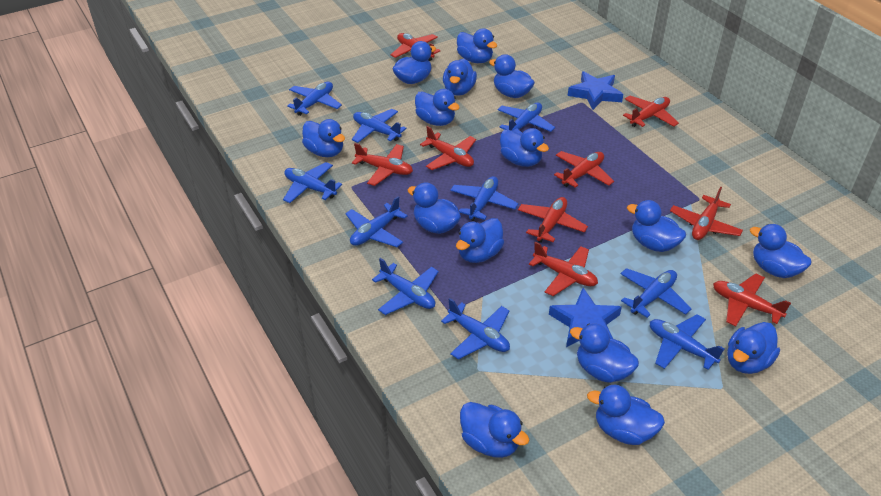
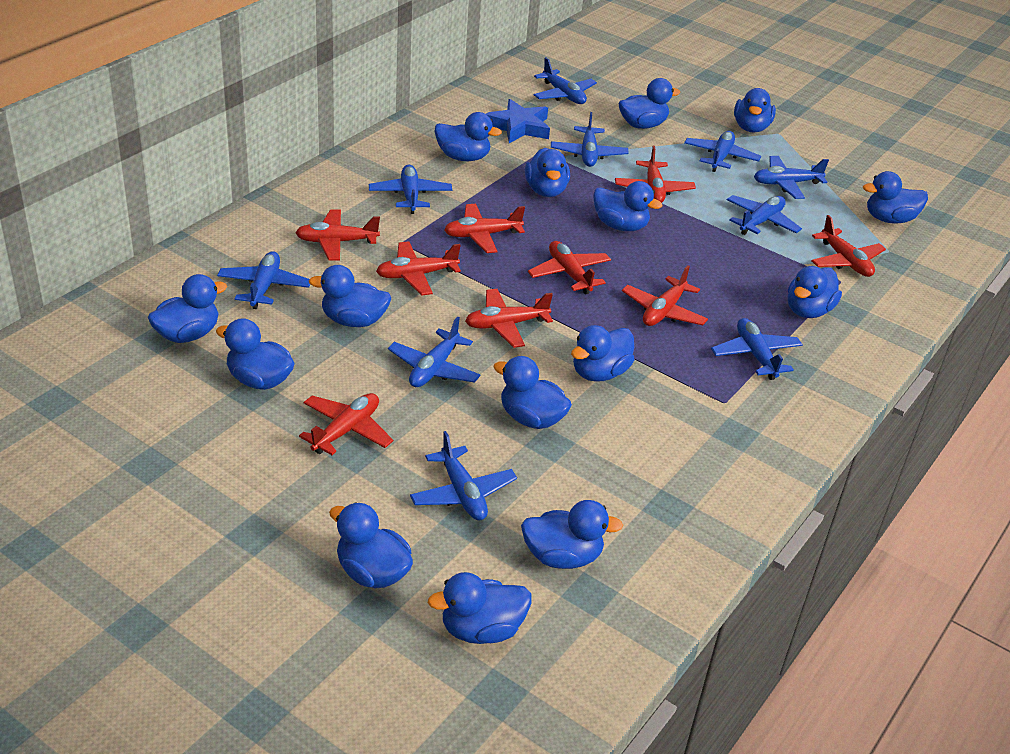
blue star: [549,288,622,347] [568,71,623,110] = 2 -> [486,99,550,143] = 1

